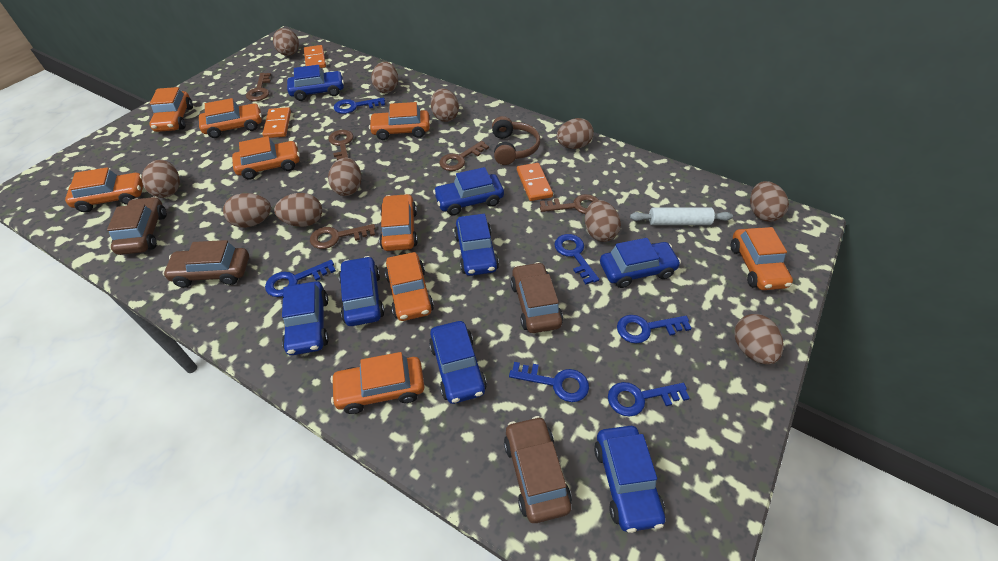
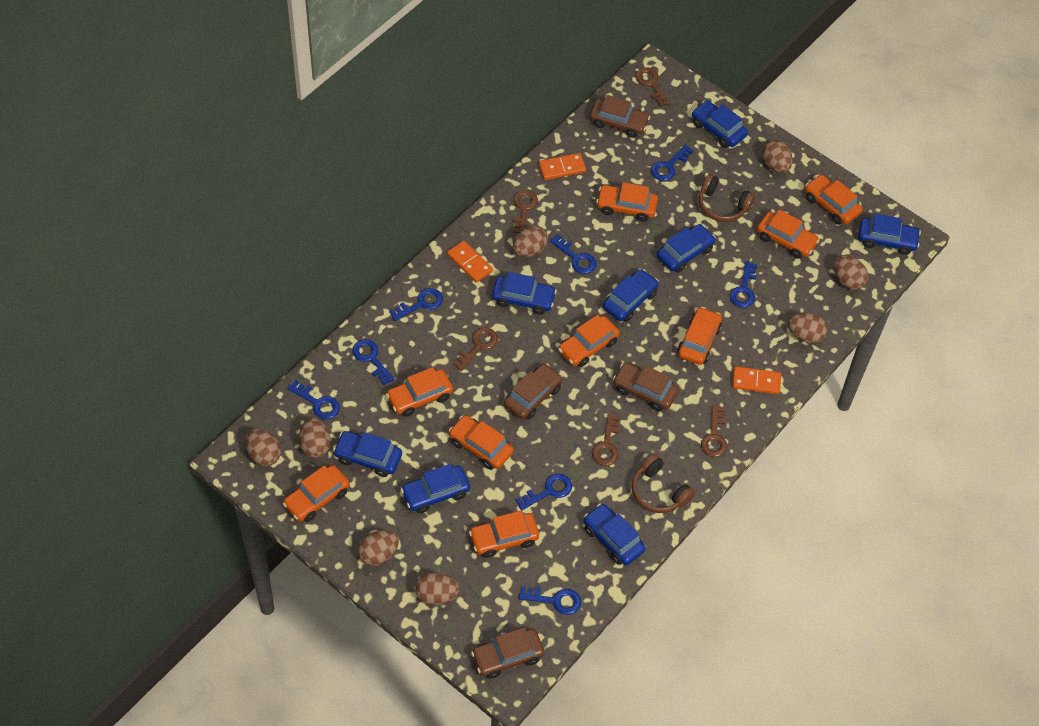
blue key: [265,260,336,297] [334,97,385,114] [509,362,589,402] [554,234,599,284] [608,382,690,416] [617,315,692,344] = 6 -> [287,380,340,420] [352,339,395,385] [389,288,443,321] [516,473,572,511] [519,587,581,615] [550,234,597,274] [651,145,694,181] [730,261,757,308] = 8
brown egg: [142,160,180,198] [223,193,271,228] [273,28,299,56] [274,193,322,227] [328,158,362,196] [371,62,398,93] [431,89,459,122] [557,118,594,149] [585,200,621,242] [734,314,784,365] [750,181,789,222] = 11 -> [245,428,281,466] [299,418,331,458] [358,530,399,566] [415,572,459,605] [513,226,547,257] [762,140,793,173] [788,313,827,344] [834,255,868,290] = 8
brown headphones: [492,116,540,165] = 1 -> [631,454,695,513] [699,174,755,222] = 2
white rolling pin: [630,207,733,225] = 1 -> none = 0

